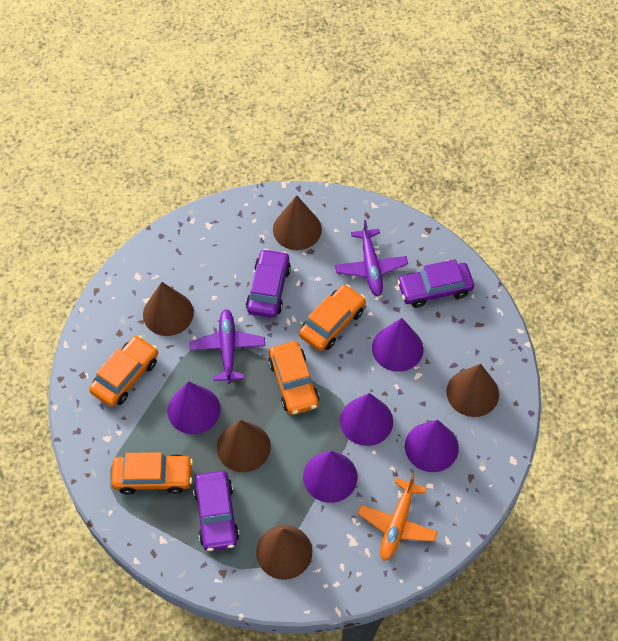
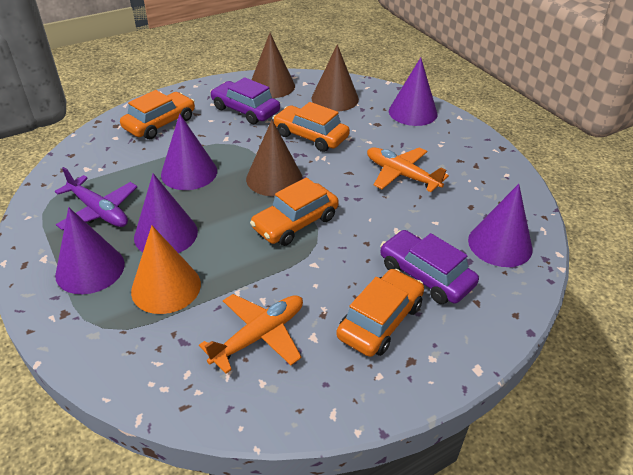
brown cone: [143,282,194,336] [217,420,271,472] [256,525,312,580] [273,195,322,250] [446,364,499,417] = 5 -> [246,120,302,196] [251,33,295,98] [312,44,359,111] = 3
orange cone: none = 0 -> [131,225,201,314] = 1
orange plane: [358,474,438,561] = 1 -> [199,294,303,374] [367,147,449,192] = 2
purple car: [193,471,239,551] [246,249,291,318] [397,259,474,308] = 3 -> [210,77,280,124] [380,230,479,304] = 2
purple plane: [190,309,265,384] [335,220,408,296] = 2 -> [55,167,137,230] = 1

